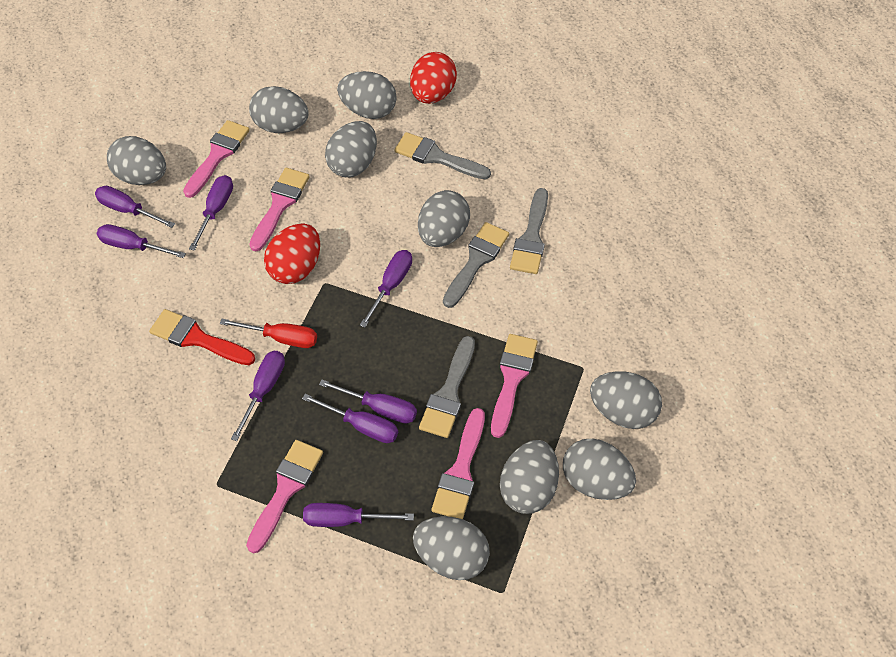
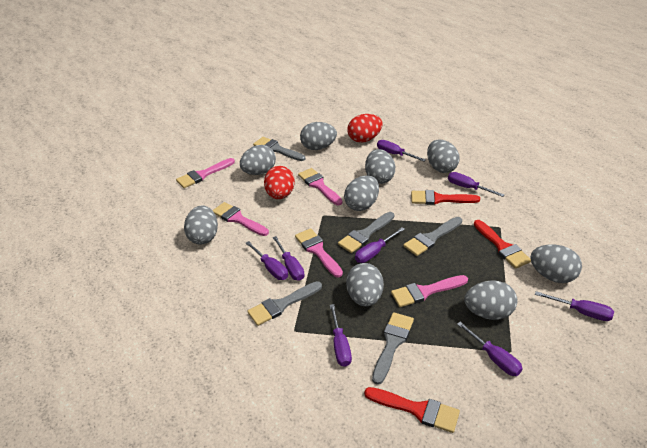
grey brush: [394,132,491,180] [419,336,475,438] [443,222,509,308] [510,188,548,274] = 4 -> [247,281,322,326] [253,137,305,161] [338,212,394,253] [372,312,414,385] [403,217,462,256] = 5
red brush: [149,309,255,365] = 1 -> [364,387,460,433] [411,190,480,205] [474,220,531,269] = 3
red screwdriver: [220,319,317,348] = 1 -> none = 0

